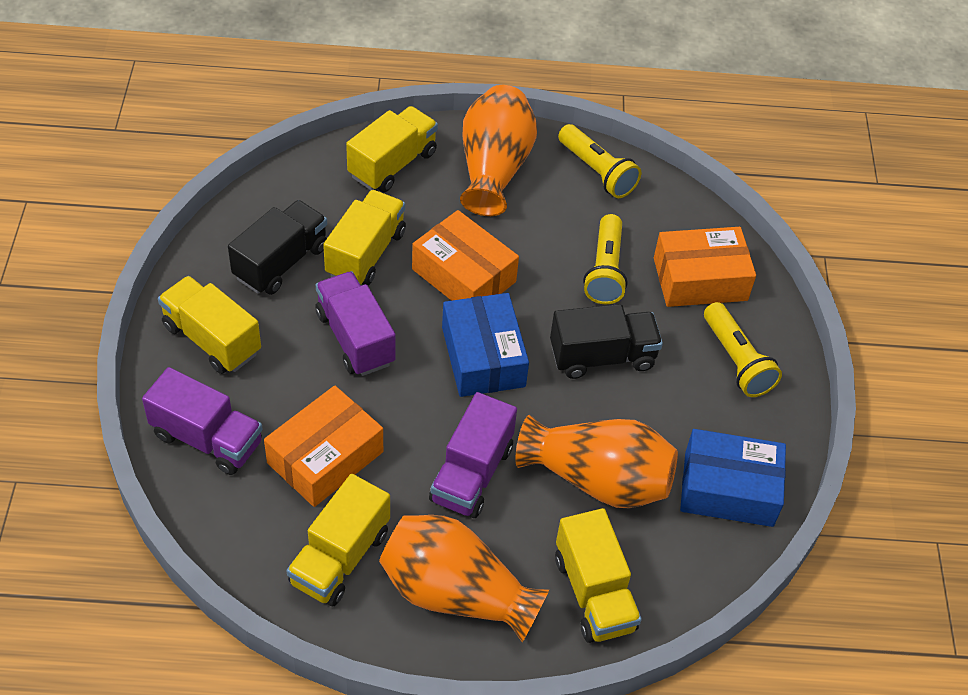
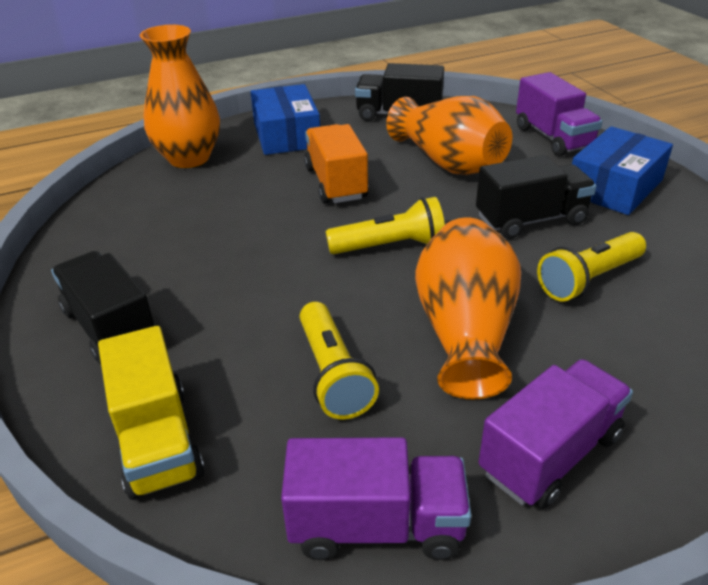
black truck: [228,200,327,295] [550,304,663,379] = 2 -> [51,251,155,365] [355,63,444,121] [476,155,596,239] = 3
orange box: [264,386,383,507] [412,210,519,301] [654,227,756,307] = 3 -> none = 0
orange truck: none = 0 -> [304,124,369,204] = 1
yellow truck: [158,276,261,374] [286,474,390,606] [323,190,406,286] [346,106,438,192] [555,508,642,643] = 5 -> [98,326,205,500] = 1

